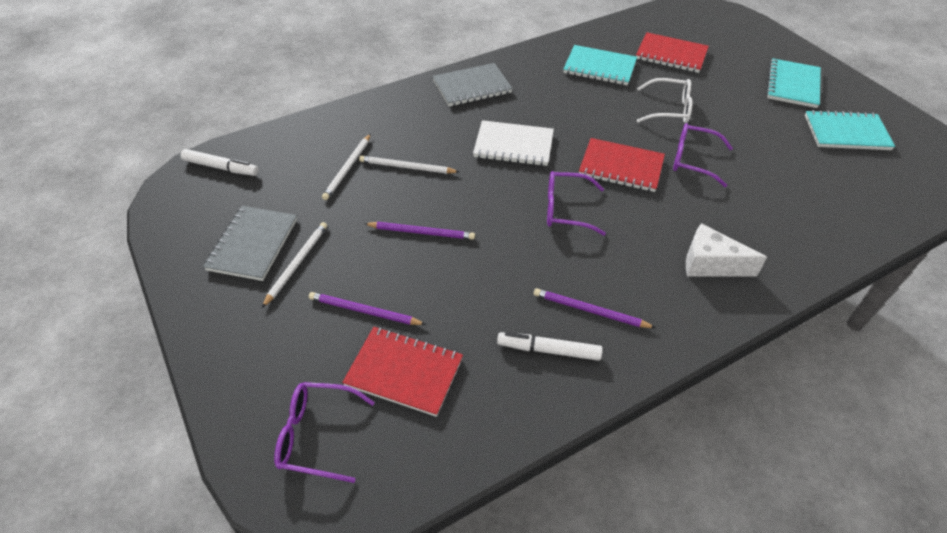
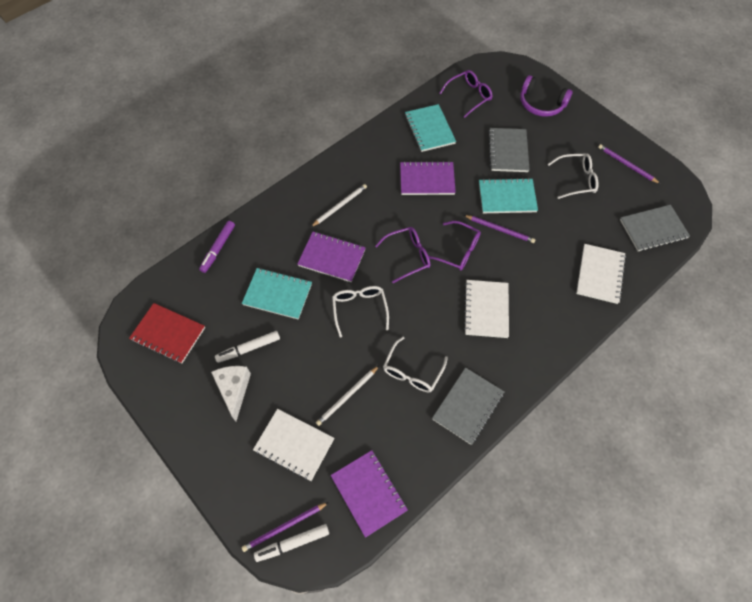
grey notebook: [203,206,297,281] [432,63,513,106] = 2 -> [432,367,504,445] [488,128,530,172] [620,205,690,251] = 3
purple headphones: none = 0 -> [520,75,573,117] = 1
purple marker: none = 0 -> [199,221,235,273] = 1
purple notebook: none = 0 -> [297,232,366,282] [331,450,408,538] [400,161,456,195] = 3
red notebook: [342,327,463,417] [579,138,665,192] [636,32,709,73] = 3 -> [129,303,205,363] = 1
white glasses: [637,78,692,124] = 1 -> [332,286,389,338] [383,337,448,392] [548,153,598,199] = 3
white notebook: [473,120,554,166] = 1 -> [253,409,334,481] [464,280,509,338] [576,244,626,304] = 3
white pencil: [262,222,327,308] [322,134,371,200] [359,156,459,173] = 3 -> [311,184,367,227] [316,366,379,426] = 2

